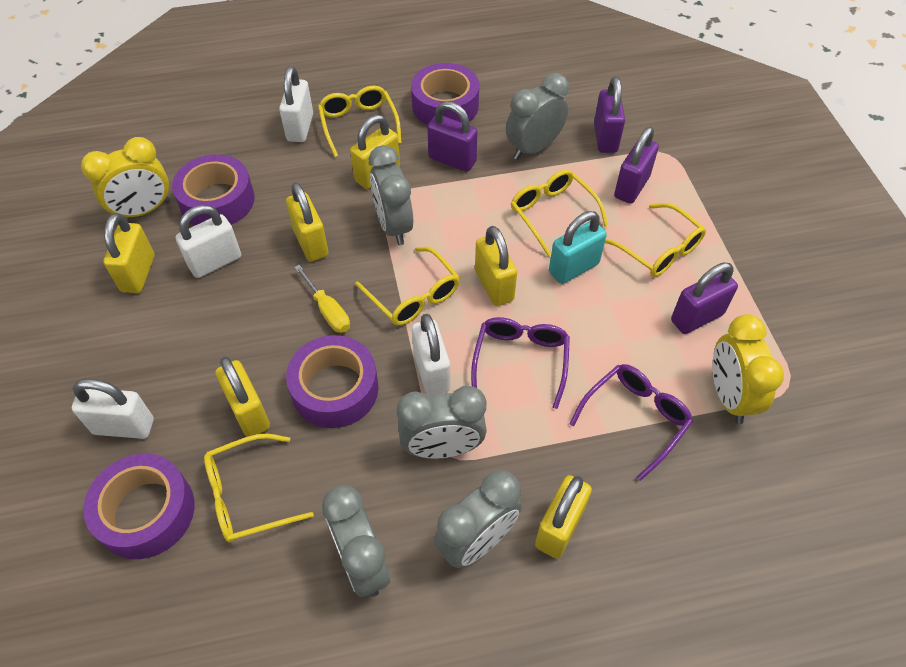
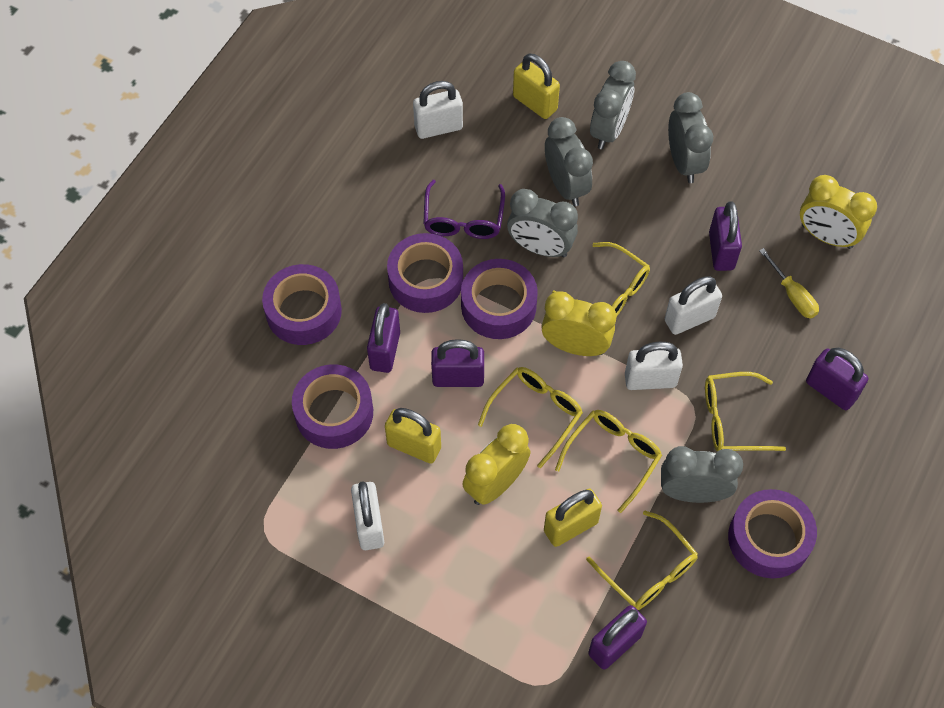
purple glasses: [471,317,570,409] [570,364,693,481] = 2 -> [423,180,505,239] = 1
purple padlock: [427,101,478,172] [594,77,625,153] [614,127,659,204] [671,262,738,334] = 4 -> [367,303,400,373] [431,339,484,387] [588,605,647,669] [709,202,742,271] [806,348,868,410] = 5
purple tape: [83,454,195,559] [172,154,255,225] [286,335,378,428] [411,63,479,125] = 4 -> [262,264,342,345] [292,365,373,449] [387,233,463,313] [461,259,538,339] [728,489,817,578] = 5
turquoise padlock: [549,211,607,284] = 1 -> none = 0
yellow clock: [81,137,170,217] [713,314,784,424] = 2 -> [462,424,531,505] [541,291,617,356] [800,175,877,249] = 3
yellow padlock: [103,213,155,293] [215,357,270,437] [286,183,328,262] [350,115,400,189] [475,226,517,306] [535,475,592,559] = 6 -> [385,408,441,464] [513,54,560,119] [544,489,602,547] = 3

